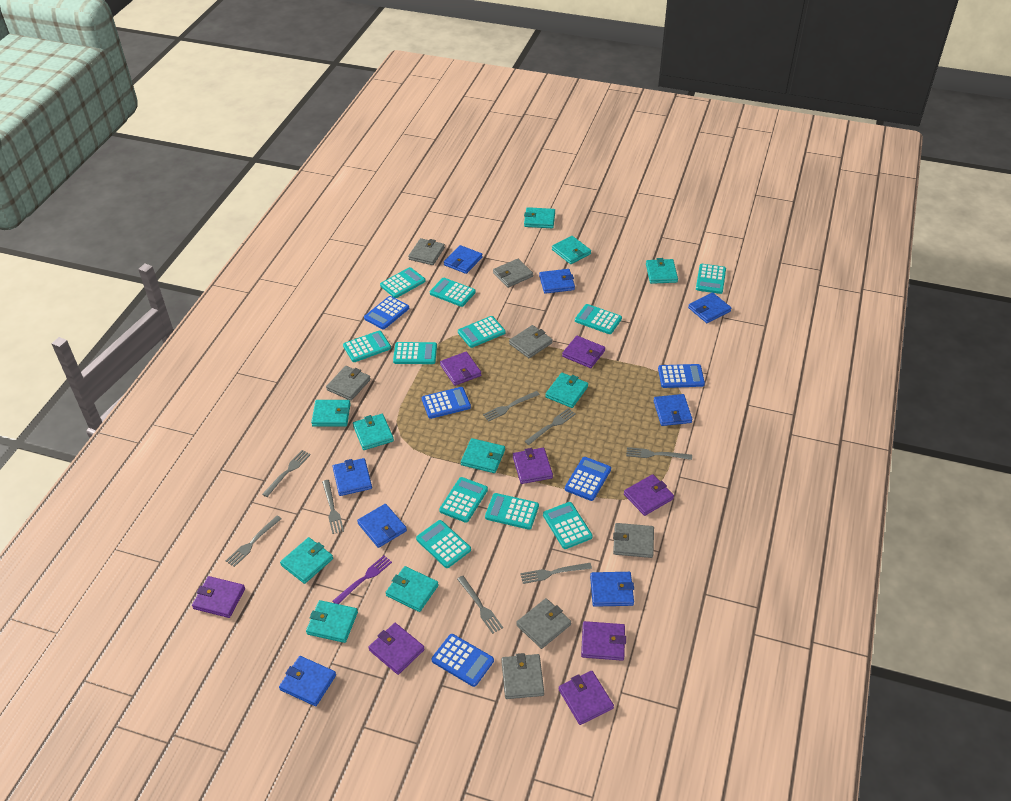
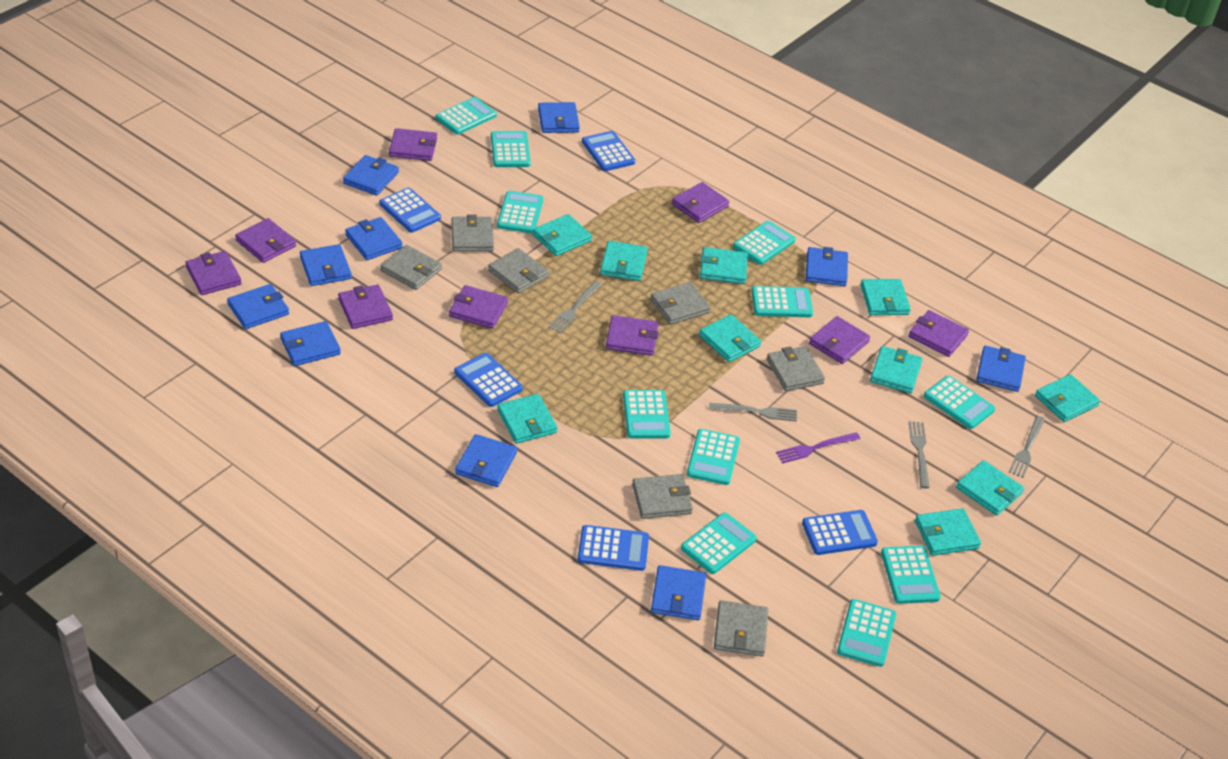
blue wallet: [279,656,336,706] [332,458,372,496] [357,504,407,548] [444,245,483,274] [539,269,575,294] [590,572,634,607] [653,394,693,426] [688,292,731,323] = 8 -> [227,284,289,329] [280,321,341,366] [300,244,352,286] [343,155,399,196] [345,217,403,260] [455,434,517,487] [538,102,580,133] [651,565,706,620] [806,247,848,286] [976,346,1026,392] = 10
grey fork: [226,516,282,567] [262,450,311,497] [322,480,344,534] [457,576,503,634] [483,391,540,422] [520,563,592,584] [524,408,576,445] [626,447,692,460] = 8 -> [548,281,602,333] [709,403,797,422] [909,421,930,488] [1009,416,1045,478] = 4
purple wallet: [192,576,245,618] [368,623,425,675] [440,352,481,386] [513,448,553,484] [559,671,614,725] [562,336,605,368] [581,621,626,661] [624,474,674,516] = 8 -> [185,251,242,295] [235,218,296,263] [338,285,393,329] [389,128,437,161] [449,285,508,329] [606,315,658,356] [672,182,729,223] [809,316,870,364] [908,310,969,357] = 9

